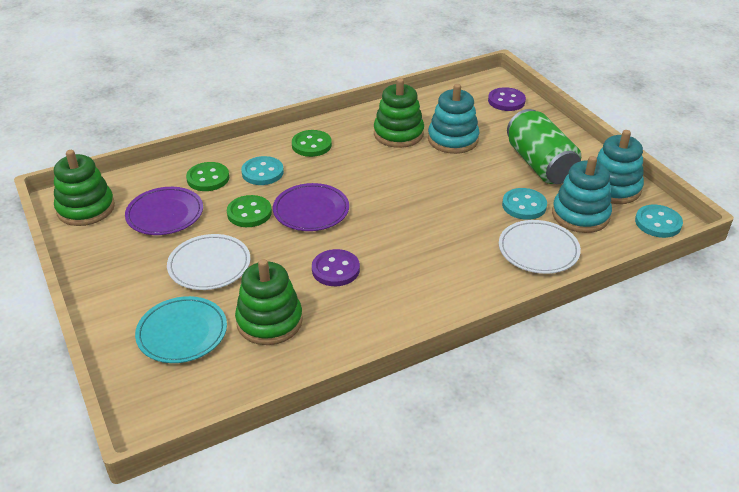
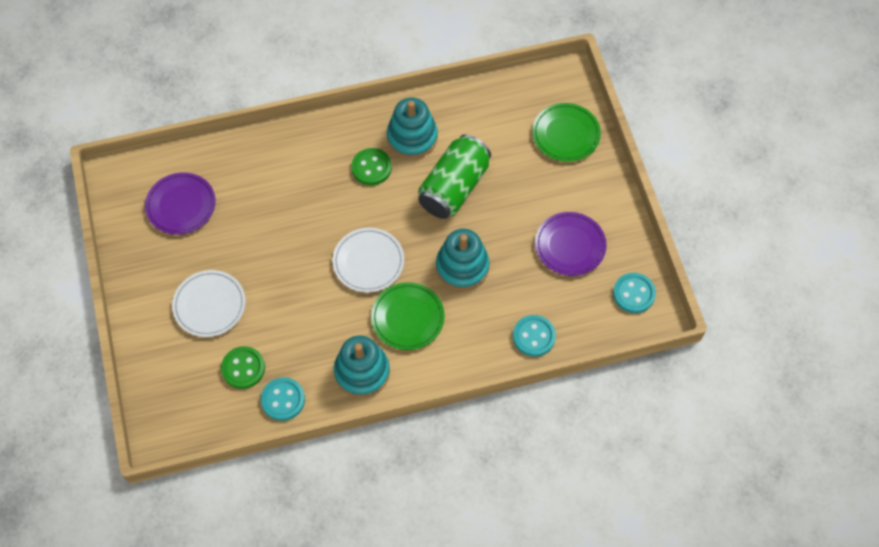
green button: [186,162,229,191] [227,195,272,227] [292,130,332,157] = 3 -> [221,346,265,389] [351,148,392,185] = 2
green plate: none = 0 -> [371,282,445,350] [532,103,601,162] = 2
green stacking toy: [54,150,115,226] [235,259,303,345] [374,78,424,148] = 3 -> none = 0
purple button: [312,249,360,286] [488,87,526,111] = 2 -> none = 0
turquoise plate: [135,296,227,363] = 1 -> none = 0

